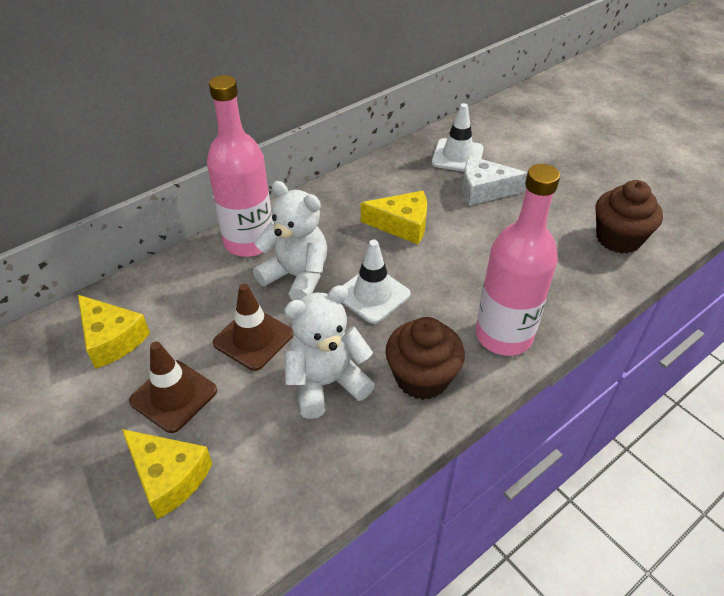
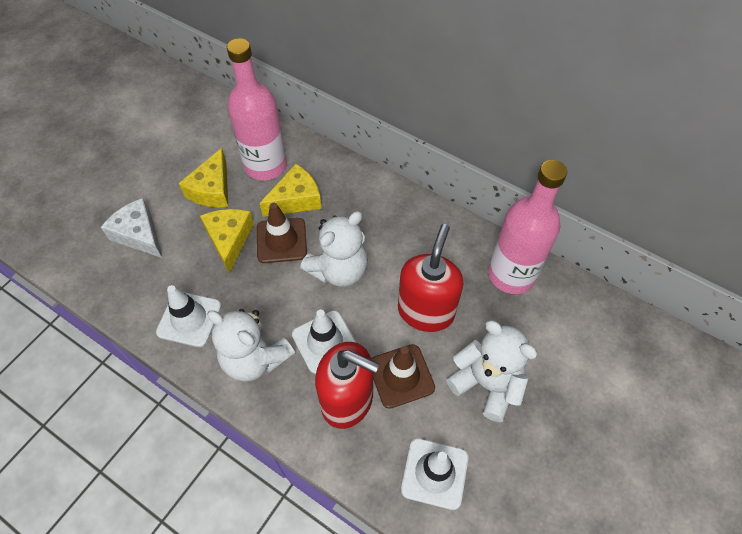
brown cupcake: [385,317,465,400] [596,180,663,254] = 2 -> none = 0
red soap dispenser: none = 0 -> [315,342,379,429] [398,224,463,332] = 2
white teddy bear: [253,181,327,300] [284,285,375,419] = 2 -> [207,309,295,382] [300,211,368,287] [446,320,538,422] = 3
white traffic cone: [342,240,411,324] [432,103,484,171] = 2 -> [156,285,221,347] [292,310,357,374] [401,438,468,510] = 3

